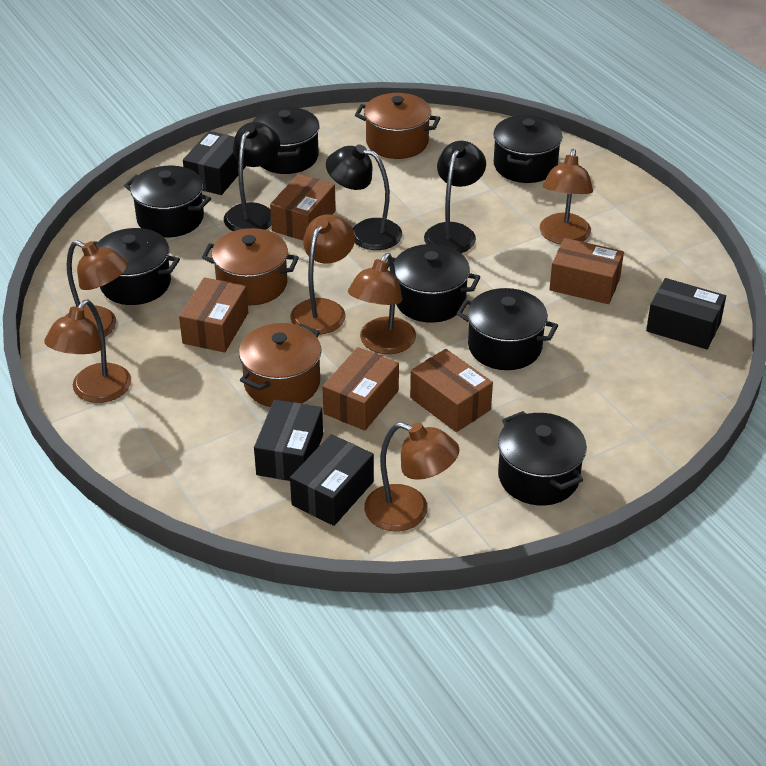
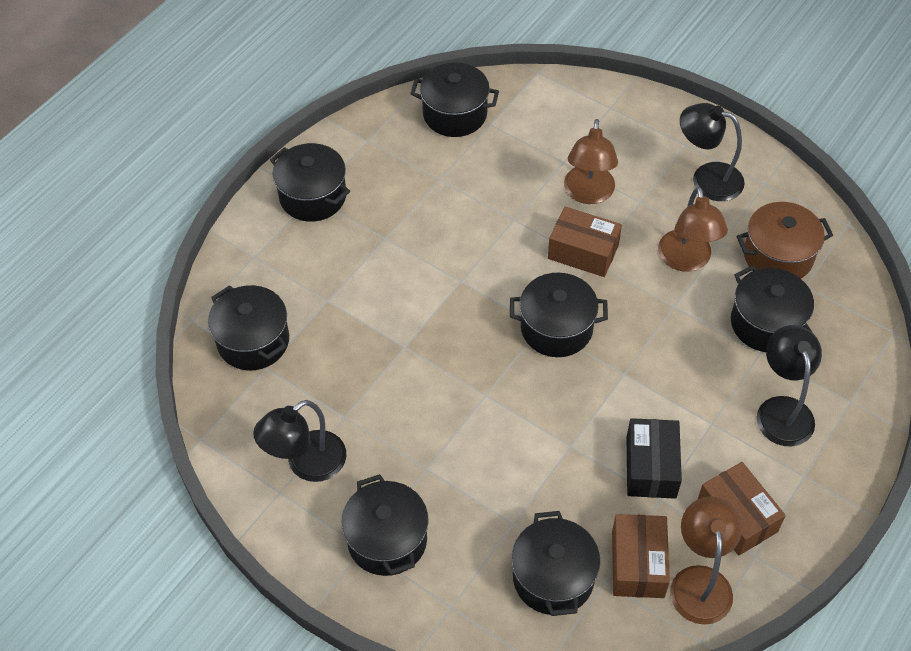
black box: [183,131,246,195] [254,400,323,481] [290,434,374,526] [646,278,726,349] = 4 -> [627,418,682,499] = 1
brown box: [179,277,248,352] [270,174,336,240] [322,347,399,431] [410,349,493,432] [549,238,624,304] = 5 -> [548,206,622,277] [612,514,670,598] [698,462,786,556] = 3
brown lamp: [44,300,131,403] [65,240,129,337] [290,214,355,335] [348,253,416,354] [364,422,460,531] [540,149,593,244] = 6 -> [564,119,618,204] [658,187,728,272] [670,497,742,625] = 3
brown pot: [202,228,299,305] [239,323,322,407] [355,93,440,159] = 3 -> [737,202,833,278] = 1

